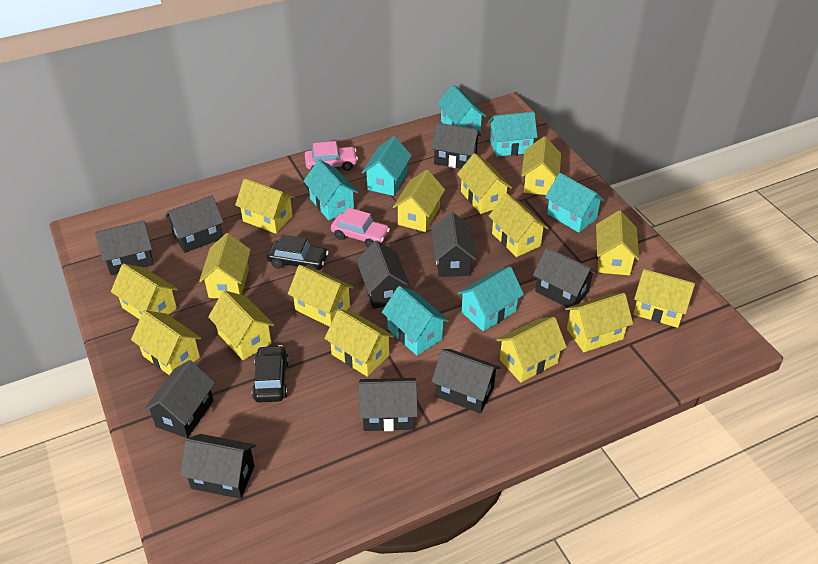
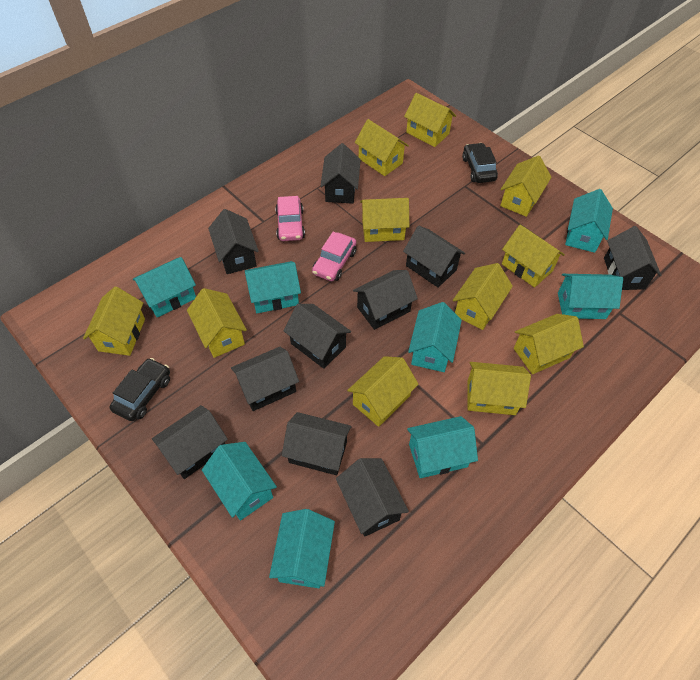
turquoise house: [303,159,358,220] [362,136,412,196] [382,286,449,356] [437,85,486,133] [457,267,524,331] [488,112,537,157] [545,173,605,233] = 7 -> [133,257,196,317] [202,442,277,521] [245,261,301,313] [269,509,335,588] [407,416,478,478] [408,302,462,372] [558,274,623,319] [565,189,613,253] = 8
yellow house: [111,263,178,319] [131,310,201,375] [199,233,251,298] [208,290,274,360] [235,178,295,234] [288,265,354,327] [324,309,394,377] [393,170,445,232] [457,153,512,214] [489,194,548,257] [496,317,567,383] [521,137,561,195] [565,293,633,352] [596,211,639,275] [633,269,695,328] = 15 -> [83,286,145,356] [187,288,247,358] [347,356,419,427] [355,119,409,176] [360,198,409,242] [404,93,456,147] [453,263,513,330] [468,362,531,415] [500,155,551,217] [502,225,565,288] [514,314,584,374] = 11

